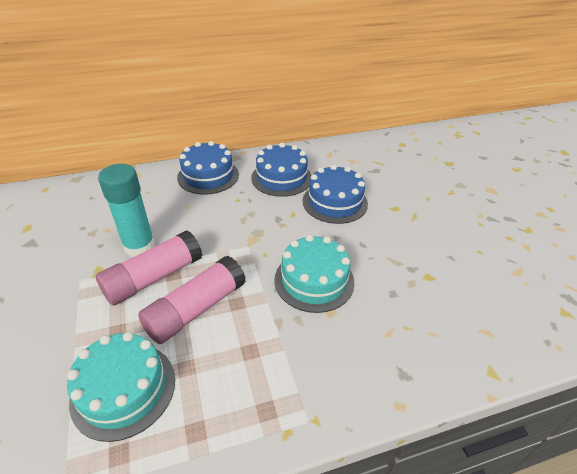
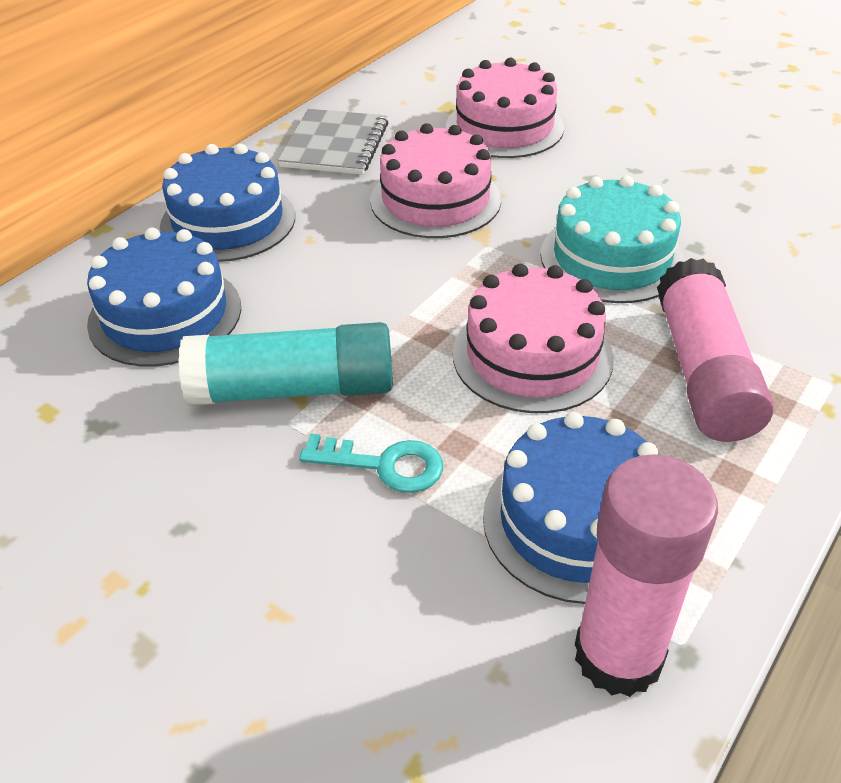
grey notebook: none = 0 -> [278,109,388,175] = 1
pink cake: none = 0 -> [370,123,501,238] [446,58,564,158] [453,264,614,413] = 3
turquoise cake: [67,332,175,442] [274,235,354,313] = 2 -> [541,176,685,303] = 1
turquoise key: none = 0 -> [299,434,443,493] = 1

